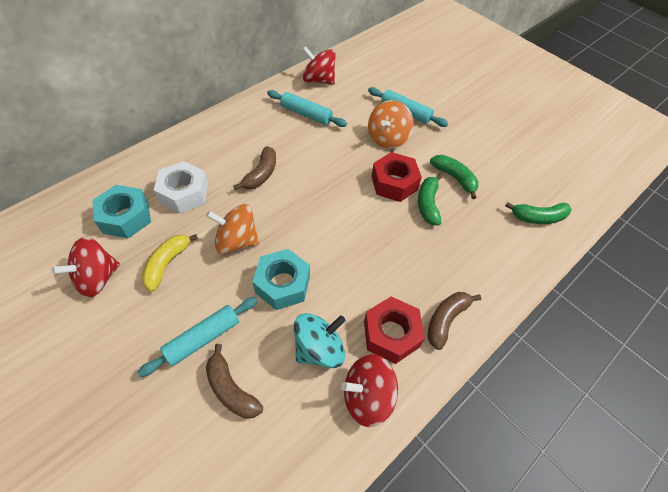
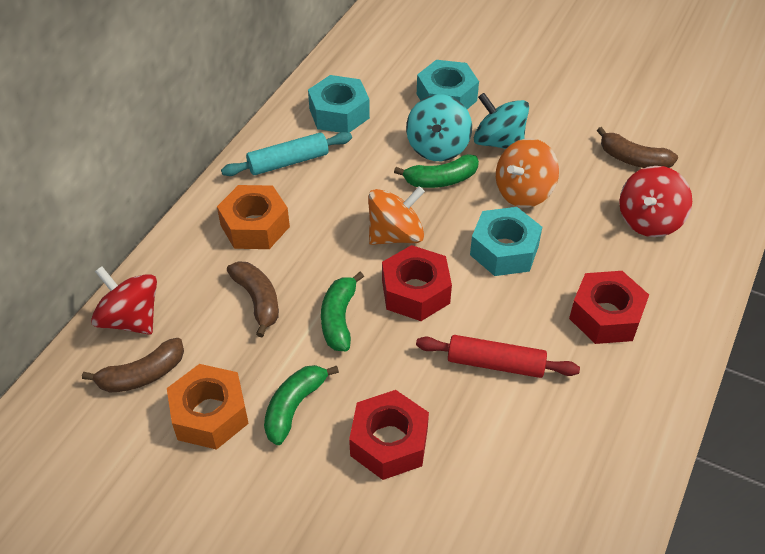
orange nut: none = 0 -> [167,364,249,450] [217,185,290,249] = 2
red nut: [364,297,425,364] [371,152,422,202] = 2 -> [349,390,429,480] [382,245,452,321] [569,271,649,344] = 3
red rolling pin: none = 0 -> [416,335,580,378] = 1
red spinning top: [51,237,120,297] [302,46,336,84] [341,354,398,427] = 3 -> [91,266,157,335] [619,166,692,237] = 2
turquoise nut: [92,185,151,239] [253,249,310,310] = 2 -> [308,75,370,133] [417,60,479,109] [470,207,542,276] = 3
turquoise rolling pin: [137,297,258,377] [267,90,347,127] [368,87,448,127] = 3 -> [221,132,352,176] = 1
turquoise spinning top: [294,313,346,368] = 1 -> [406,94,472,161] [474,93,529,149] = 2
white nut: [154,161,208,214] = 1 -> none = 0
yellow banana: [141,234,198,292] = 1 -> none = 0

